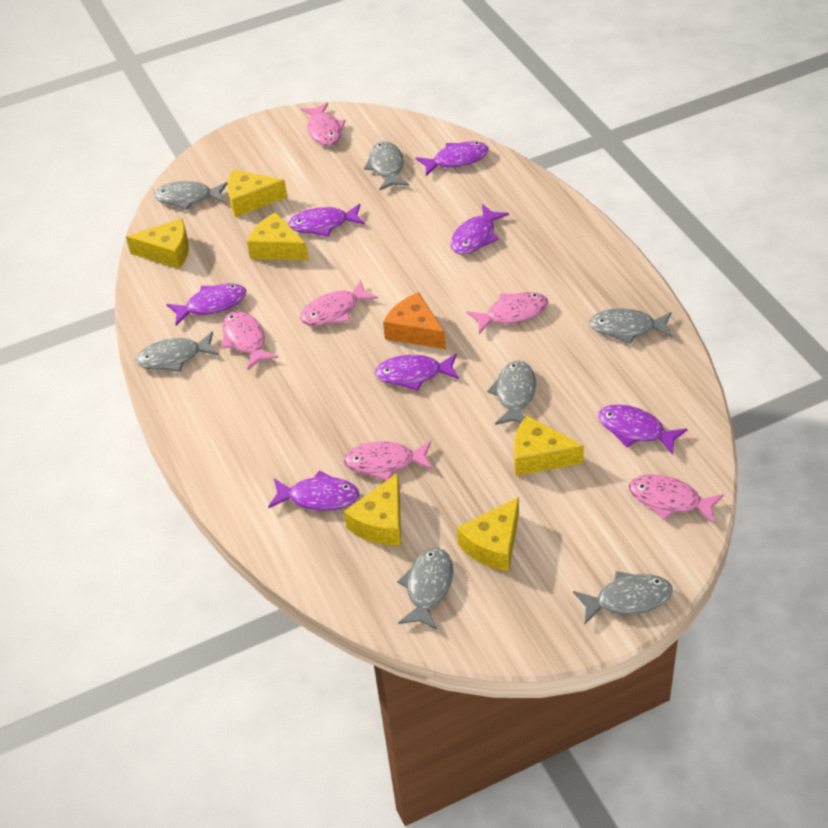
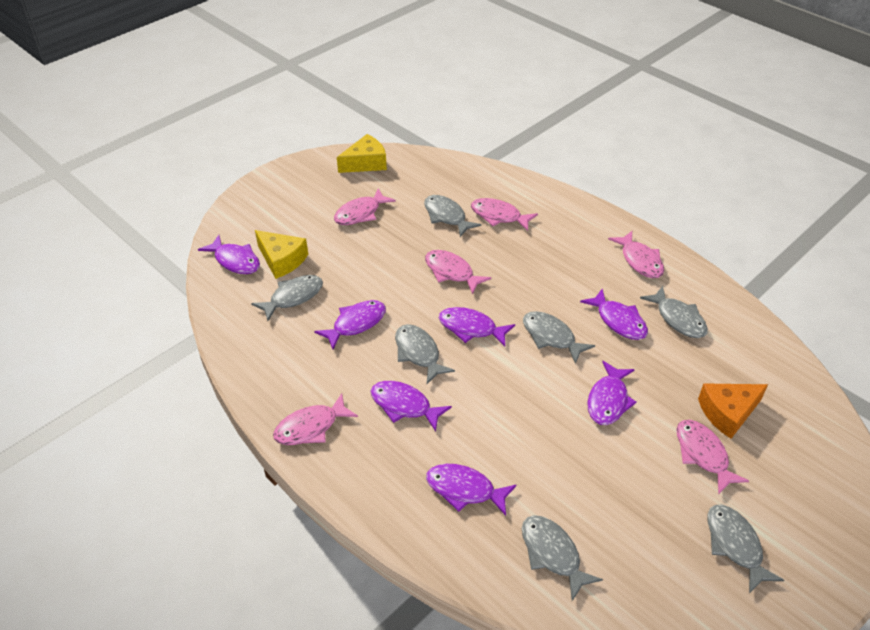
yellow cheese: [126,218,189,269] [227,169,287,217] [247,212,309,261] [344,473,401,545] [457,497,519,572] [514,415,584,476] = 6 -> [255,230,308,279] [337,134,387,173] = 2

